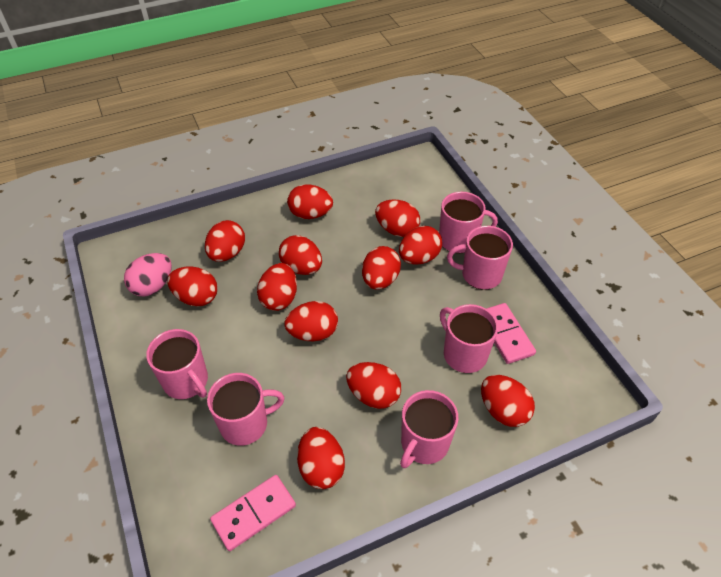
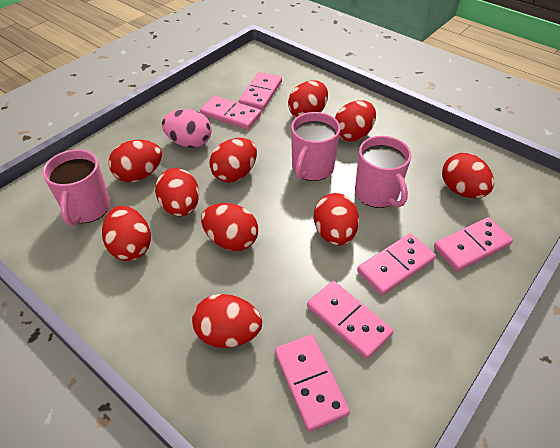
pink domino: [210,475,296,551] [486,303,536,364] = 2 -> [200,95,261,130] [239,72,282,110] [275,335,350,431] [307,281,394,359] [357,233,436,295] [434,217,513,271] = 6
pink mug: [146,329,208,399] [207,373,284,446] [400,390,458,468] [439,192,498,253] [440,304,498,373] [447,226,513,290] = 6 -> [43,149,111,226] [291,112,340,181] [355,136,412,208] = 3
red egg: [167,266,218,307] [205,220,245,262] [257,263,297,311] [279,235,322,275] [284,301,338,341] [287,184,333,219] [297,427,345,489] [346,362,401,409] [362,246,401,289] [375,200,420,237] [399,226,442,265] [481,375,535,427] = 12 -> [102,206,151,261] [109,140,162,182] [155,168,199,216] [192,294,262,348] [201,203,258,251] [209,138,257,183] [288,81,328,118] [314,193,359,245] [335,100,376,142] [442,153,494,198] = 10

